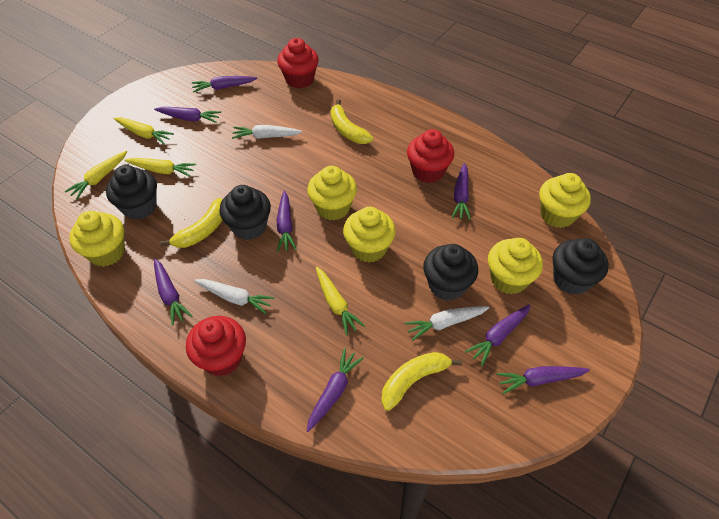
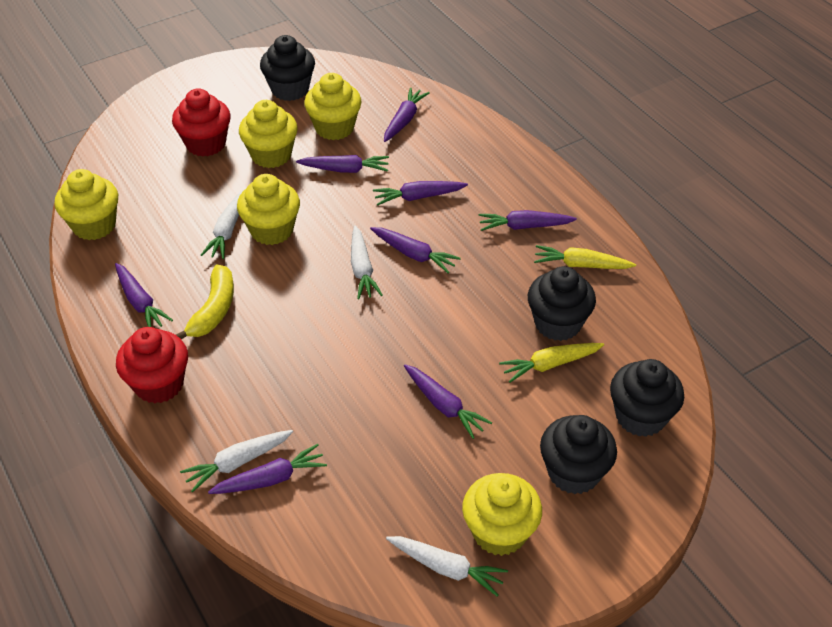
red cupcake: [186,316,246,376] [277,38,319,88] [407,129,454,183] = 3 -> [116,327,188,404] [172,88,231,157] = 2
white carrot: [194,279,275,314] [232,125,302,139] [404,306,489,341] = 3 -> [180,430,293,493] [201,190,244,259] [351,226,383,299] [386,536,508,596] = 4
yellow banana: [160,198,223,248] [331,99,373,144] [381,352,462,411] = 3 -> [176,264,234,339] = 1
yellow carrot: [64,151,127,199] [113,117,174,144] [125,158,196,177] [316,267,365,336] = 4 -> [499,343,604,383] [534,245,636,269] = 2

